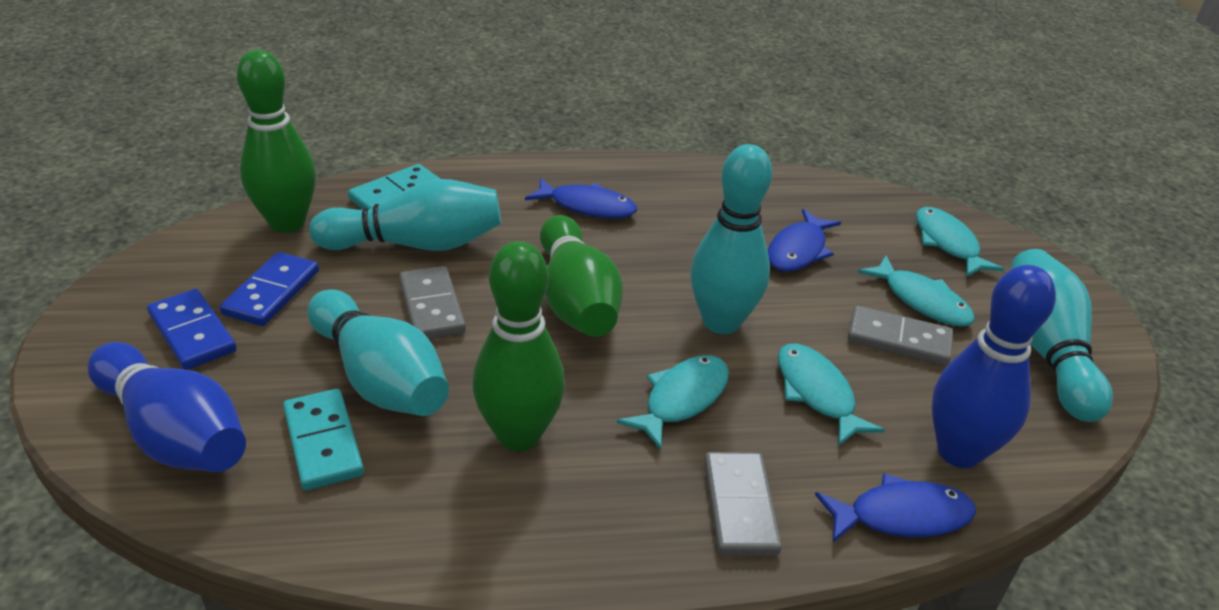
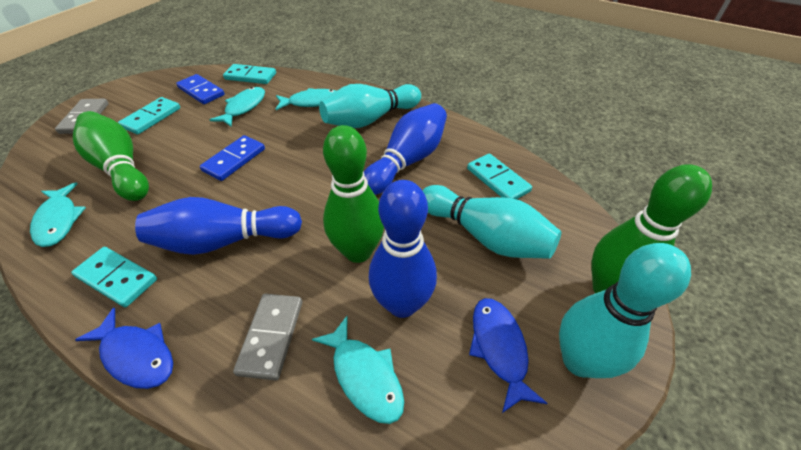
blue bowling pin: [87,342,246,472] [932,265,1056,468] = 2 -> [135,197,302,255] [364,103,447,195] [369,180,437,318] = 3
blue fish: [525,178,637,218] [768,209,841,272] [815,473,976,542] = 3 -> [75,308,173,389] [469,298,547,413] = 2
grey domino: [399,266,466,339] [704,452,782,556] [847,306,953,365] = 3 -> [55,99,109,134] [233,294,302,381] = 2
turquoise bowling pin: [308,289,449,416] [309,179,501,251] [690,144,772,334] [1011,249,1113,422] = 4 -> [319,84,421,128] [422,185,561,259] [559,243,691,378] = 3
turquoise domino: [283,389,364,490] [348,164,440,209] = 2 -> [71,247,157,307] [118,97,180,134] [223,64,276,84] [467,153,532,199] = 4

